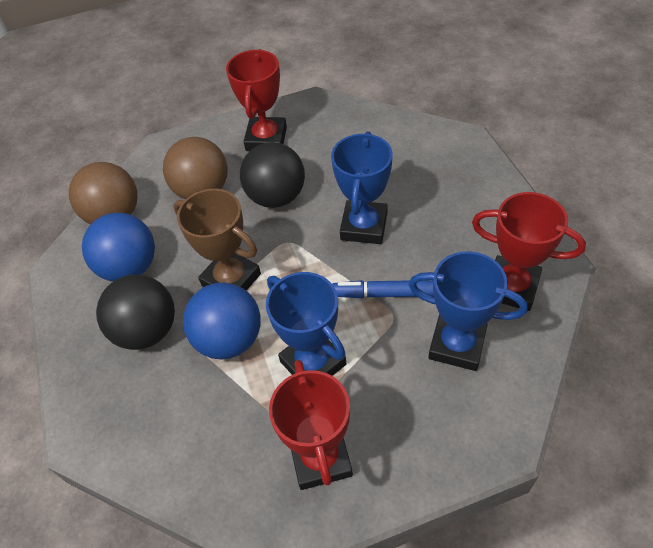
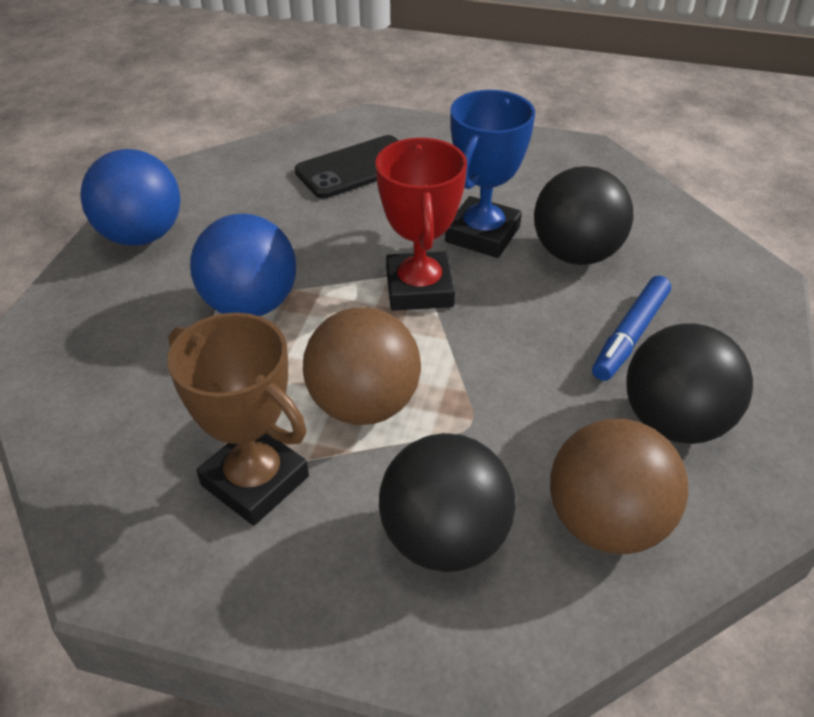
black ball: [96,275,175,350] [240,142,305,208] = 2 -> [379,433,516,572] [534,166,633,265] [626,323,753,444] = 3
black phone: none = 0 -> [295,135,399,198] = 1
blue trophy: [266,272,346,376] [331,131,393,244] [409,251,528,371] = 3 -> [445,90,535,258] = 1
red trophy: [226,49,287,151] [269,360,353,490] [472,192,586,311] = 3 -> [376,138,467,311] = 1

